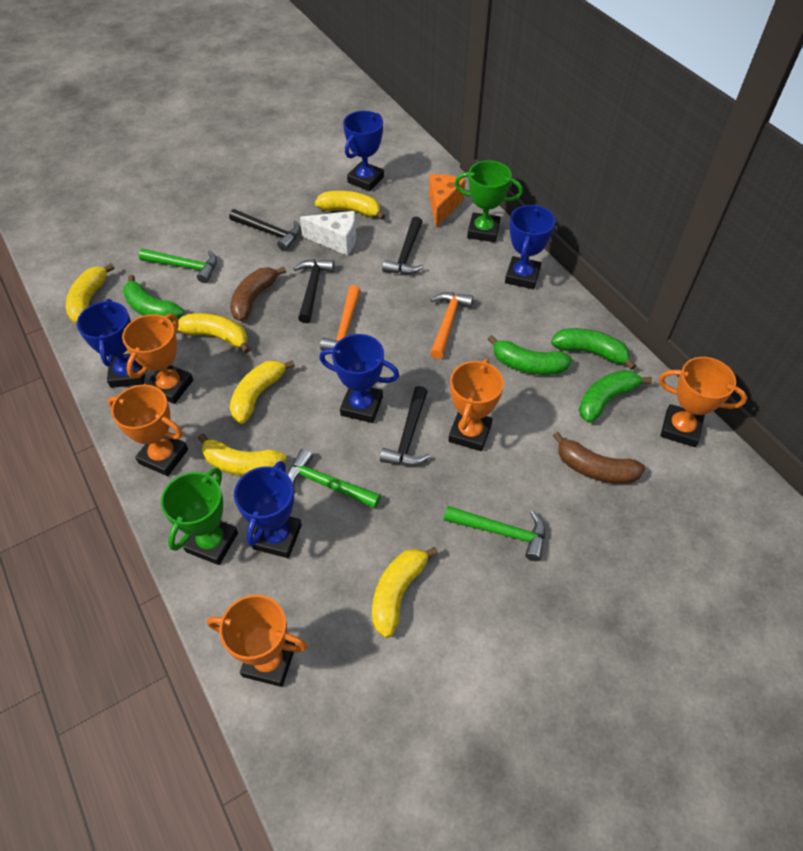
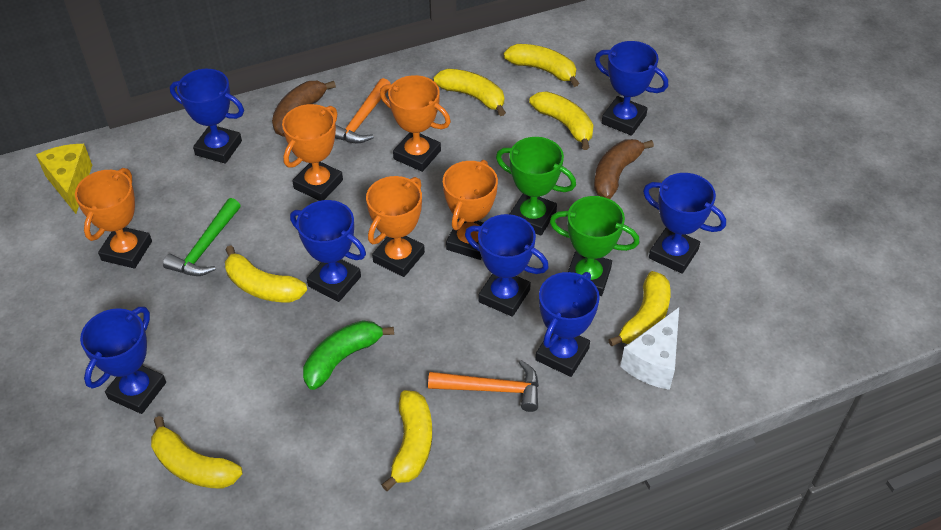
black hammer: [229,209,301,251] [293,259,334,323] [380,386,430,466] [382,216,424,274] = 4 -> none = 0
blue trophy: [77,299,145,388] [234,461,302,558] [319,334,399,423] [343,111,384,191] [505,205,556,289] = 5 -> [80,307,166,414] [170,69,244,164] [290,200,366,302] [465,214,549,317] [535,272,600,377] [595,41,668,136] [643,173,726,274] = 7
green banana: [123,275,184,322] [488,335,572,375] [551,328,636,370] [579,370,652,423] = 4 -> [303,320,394,390] = 1
green hammer: [139,249,217,283] [287,449,381,509] [444,506,545,561] = 3 -> [163,198,241,276] = 1
orange cheese: [429,174,465,228] = 1 -> none = 0
yellow banana: [66,263,115,323] [177,313,250,353] [198,433,287,476] [229,360,295,424] [315,191,385,220] [372,547,438,638] = 6 -> [151,416,242,489] [225,245,307,303] [382,390,432,491] [433,69,506,116] [504,44,579,87] [529,91,593,150] [608,271,670,346] = 7
yellow cheese: none = 0 -> [36,144,92,214] = 1

